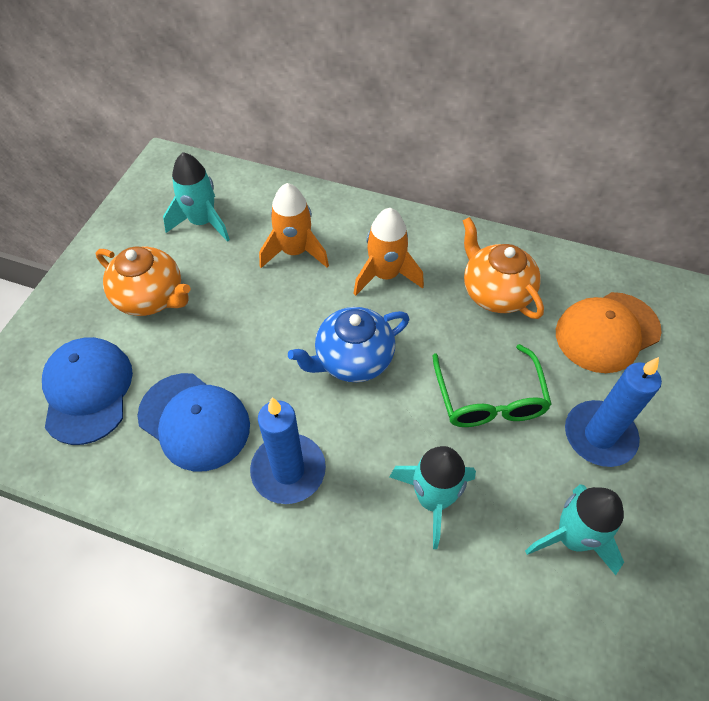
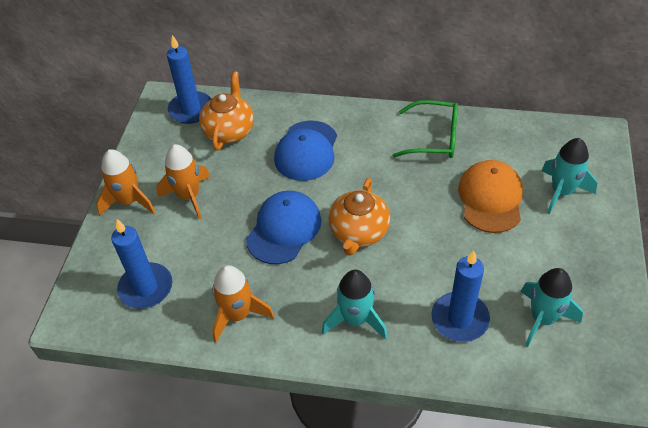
blue candle: [250,398,326,504] [565,357,662,467] = 2 -> [111,219,172,309] [167,35,211,124] [431,250,490,342] = 3
blue teapot: [288,307,409,382] = 1 -> none = 0
orange rocket: [259,183,329,268] [353,208,424,296] = 2 -> [96,149,156,216] [156,144,210,220] [212,265,274,343] = 3

